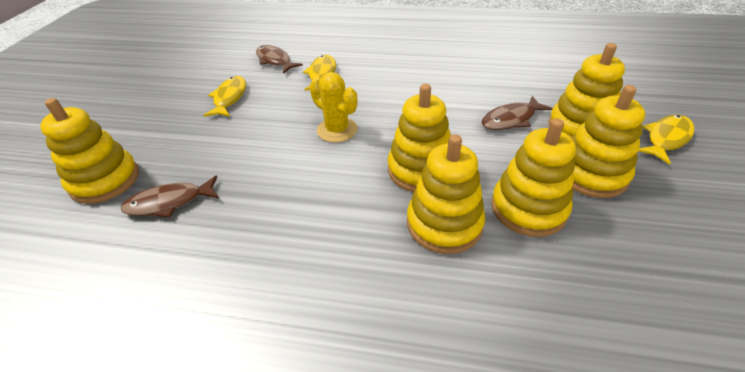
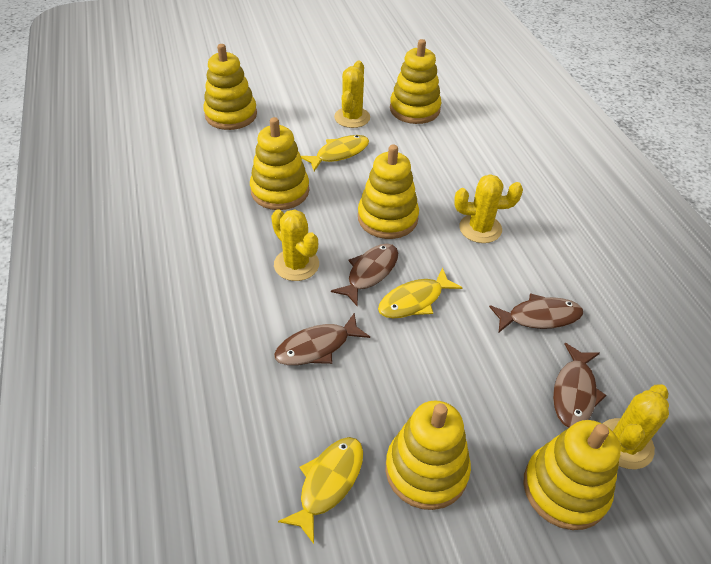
brown fish: [121,175,219,218] [256,45,303,74] [482,96,553,130] = 3 -> [274,313,370,365] [331,243,398,306] [489,293,583,332] [553,343,607,428] = 4
yellow cactus: [310,72,358,142] = 1 -> [271,209,319,281] [334,61,370,128] [454,174,523,243] [603,384,669,469] = 4

